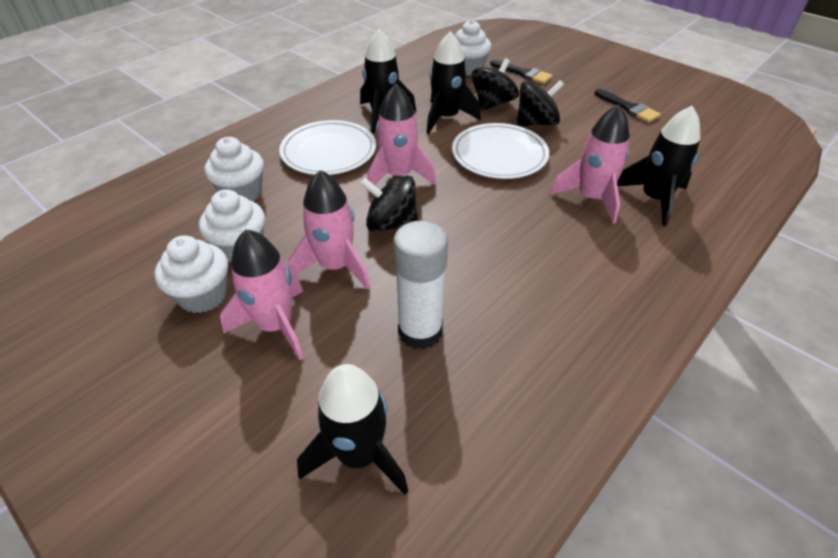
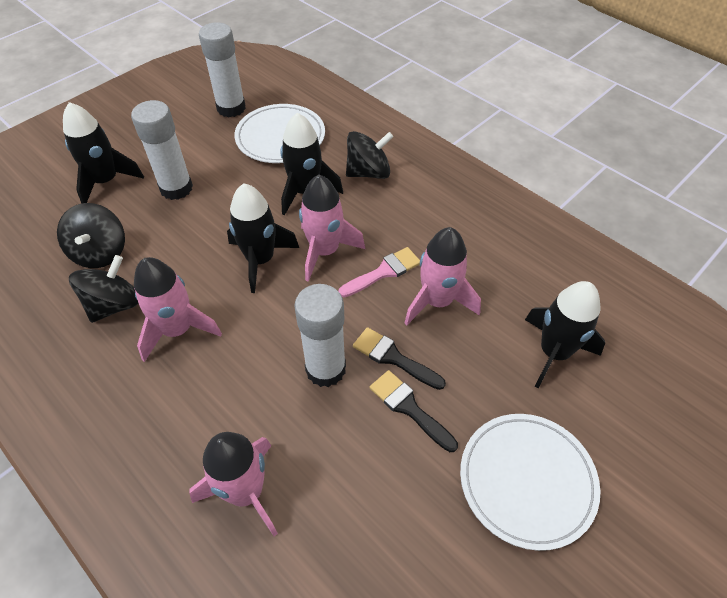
pink brush: none = 0 -> [338,247,420,297] = 1
white cupcake: [155,236,228,313] [199,189,265,262] [205,137,264,201] [455,20,491,76] = 4 -> none = 0
white glue stick: [393,221,448,350] = 1 -> [131,100,193,200] [199,22,246,117] [294,284,346,387] = 3

